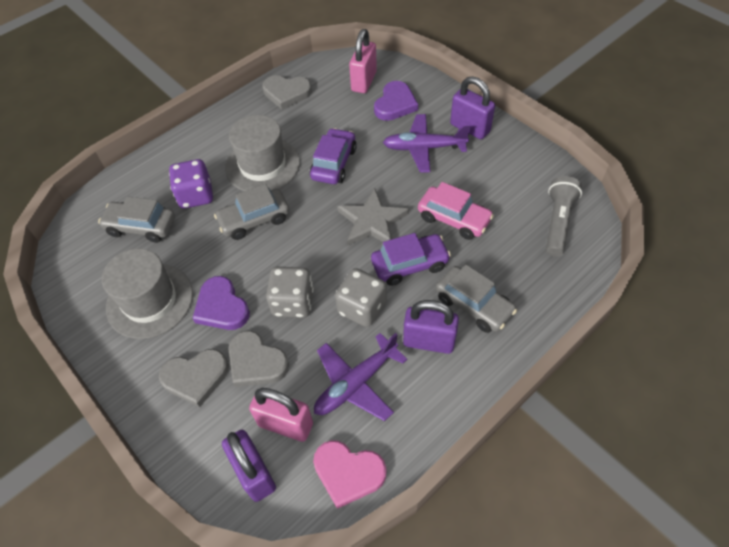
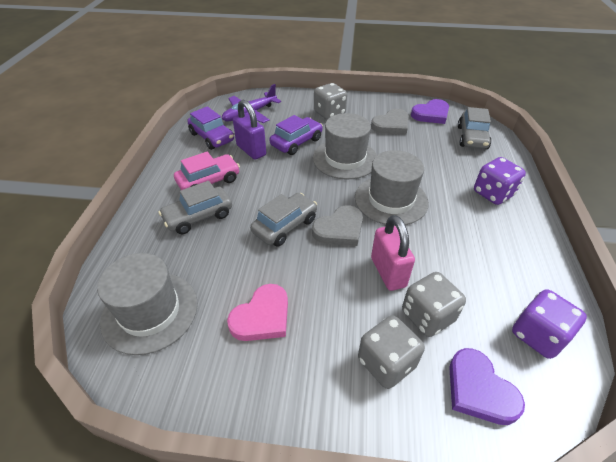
grey dice: [266,267,314,318] [335,268,387,327] = 2 -> [314,83,347,120] [358,315,425,389] [402,272,466,337] = 3
grey flashlight: [546,176,582,257] = 1 -> none = 0
grey hat: [102,248,193,339] [225,115,300,191] = 2 -> [97,253,198,355] [313,113,377,179] [355,150,429,226] = 3
grey heart: [159,349,229,407] [228,331,289,387] [262,75,312,109] = 3 -> [312,205,363,246] [371,109,409,135] = 2
grey star: [337,188,409,245] = 1 -> none = 0
pink padlock: [249,388,313,442] [349,29,377,93] = 2 -> [371,215,415,291] = 1
purple dice: [169,159,213,208] = 1 -> [474,157,526,205] [512,289,587,359] = 2
purple padlock: [222,430,276,502] [403,300,459,354] [450,76,495,139] = 3 -> [233,100,266,160] = 1
purple plane: [314,333,407,421] [383,114,471,173] = 2 -> [222,84,281,123] = 1

